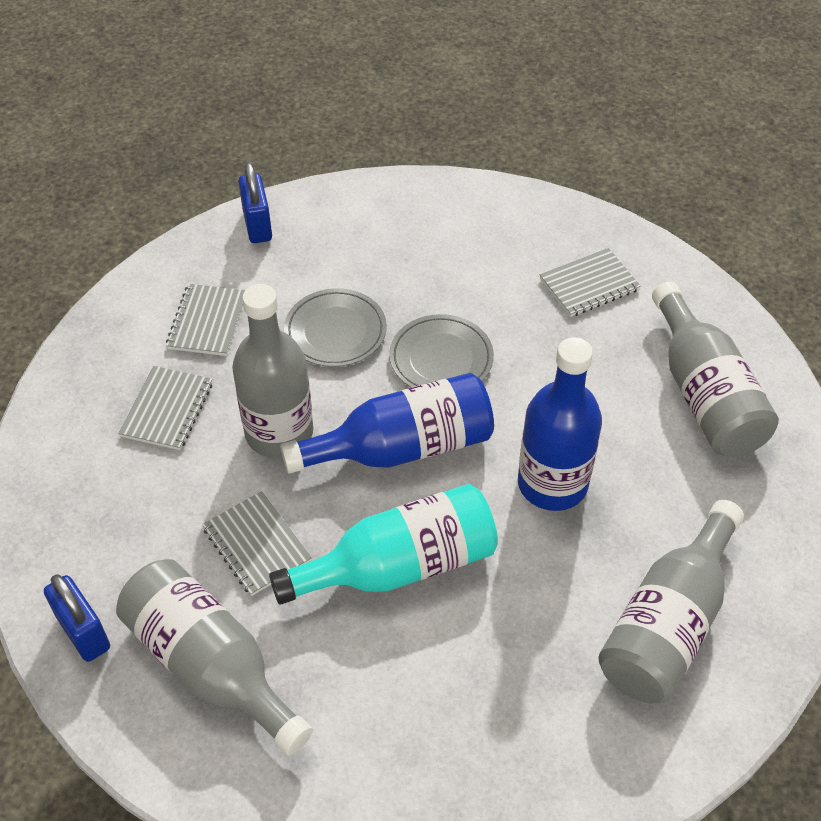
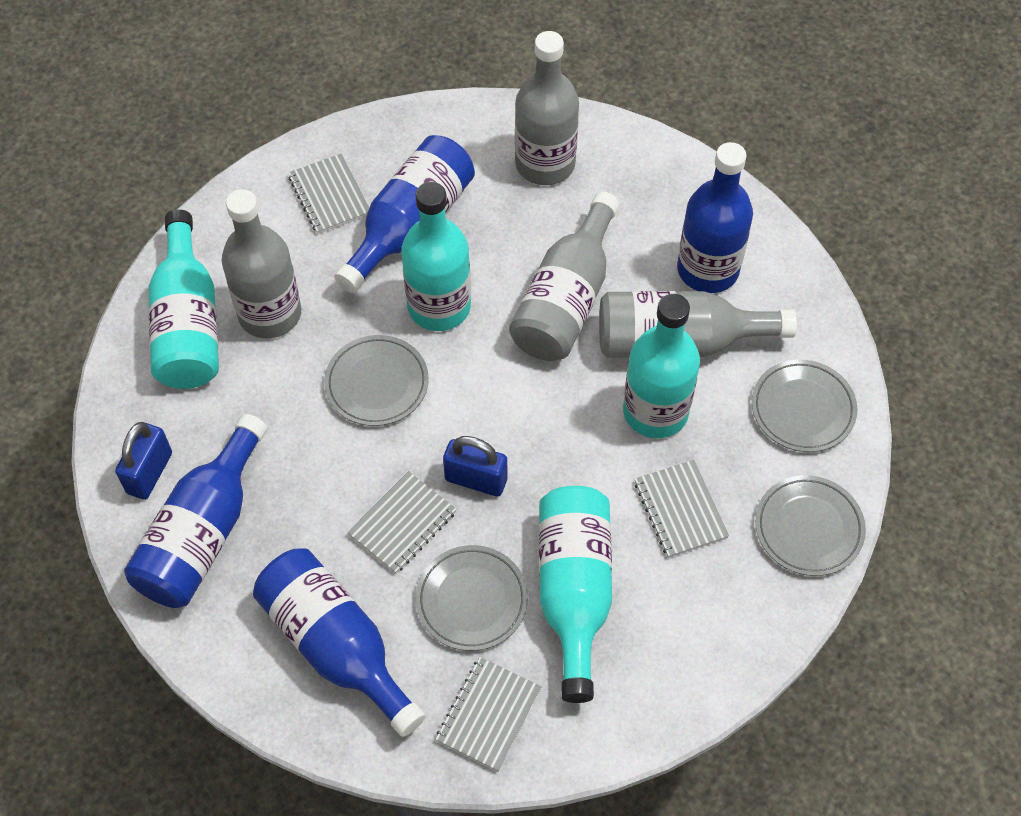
blue bottle: [280,373,494,474] [518,337,602,511] = 2 -> [124,414,267,608] [253,548,426,737] [334,135,475,293] [677,142,753,293] = 4
grey plate: [284,288,387,367] [389,314,494,387] = 2 -> [324,335,429,426] [416,545,528,651] [752,360,857,452] [755,475,866,576] = 4
turquoise bottle: [269,484,498,605] = 1 -> [148,209,219,389] [401,182,471,331] [539,486,612,703] [623,294,700,438] = 4

